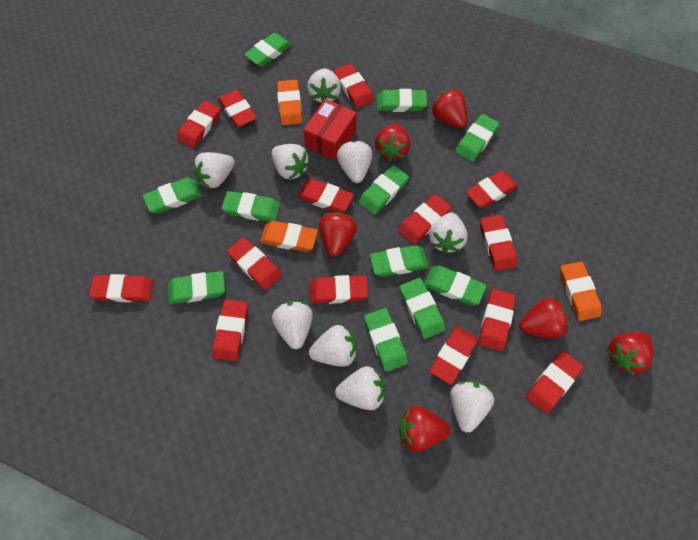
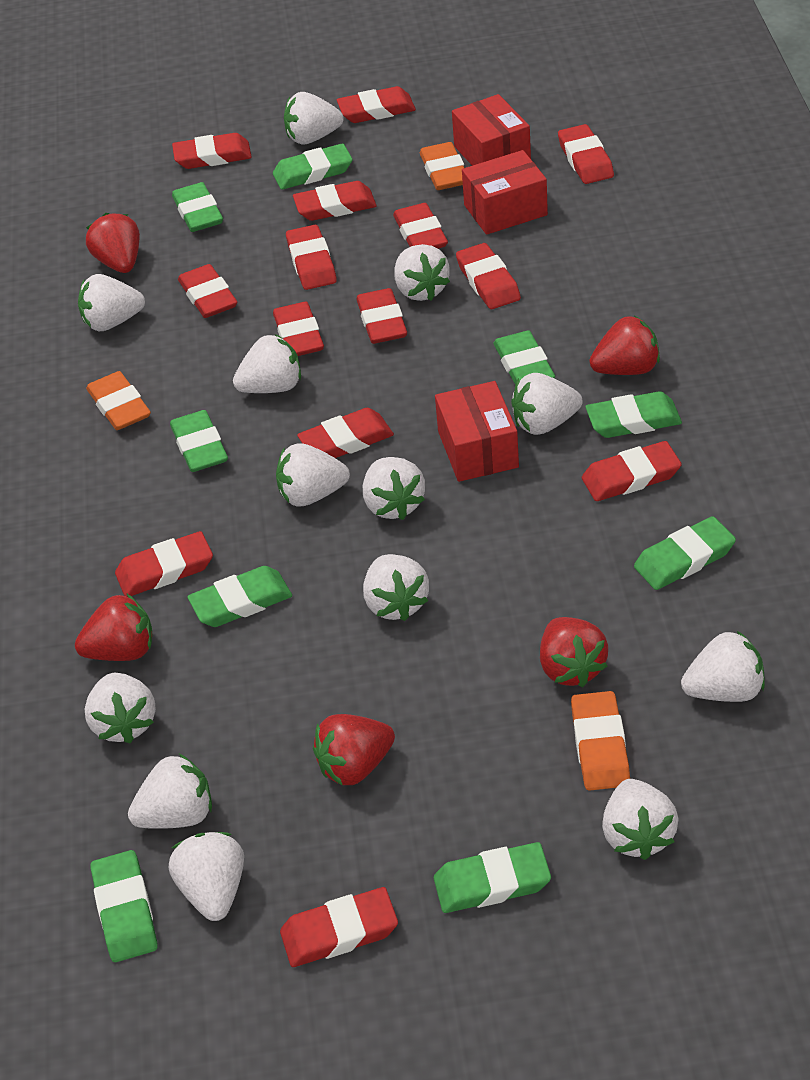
green eraser: [143,178,202,214] [168,271,225,304] [222,191,280,222] [244,33,292,67] [358,165,409,215] [364,308,408,372] [370,245,429,277] [377,89,427,112] [399,278,445,339] [424,266,486,305] [455,114,500,162] = 11 -> [90,850,158,962] [170,410,228,472] [172,182,223,232] [187,566,292,627] [273,143,353,190] [434,842,551,913] [493,330,555,385] [585,391,682,438] [634,516,736,590] = 9
red box: [303,99,357,161] = 1 -> [435,381,519,482] [452,94,531,166] [462,150,548,235] = 3
red strawberry: [319,212,357,257] [375,124,410,161] [399,406,450,452] [431,89,468,128] [519,298,569,339] [607,332,653,376] = 6 -> [75,593,153,661] [86,213,140,273] [313,714,395,786] [540,617,608,687] [590,316,660,375] = 5
white strawberry: [193,152,235,188] [272,144,310,180] [272,301,313,349] [307,69,341,103] [309,325,357,367] [335,366,385,410] [336,141,373,183] [429,213,468,253] [450,380,494,432] = 9 -> [78,274,145,331] [85,673,156,743] [128,754,212,829] [169,832,244,921] [233,334,301,393] [276,443,350,506] [284,92,343,144] [363,457,425,520] [363,554,429,621] [394,244,450,301] [511,373,582,435] [602,779,679,860] [681,631,765,702] = 13

